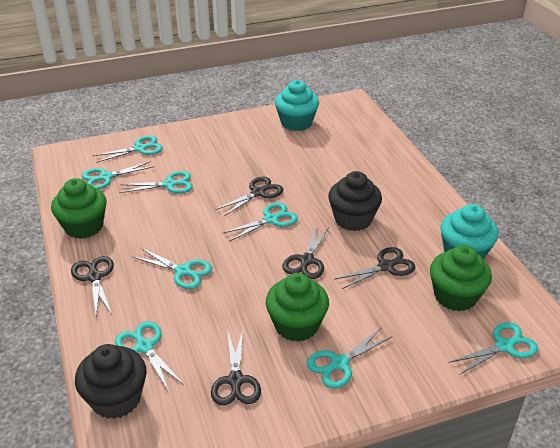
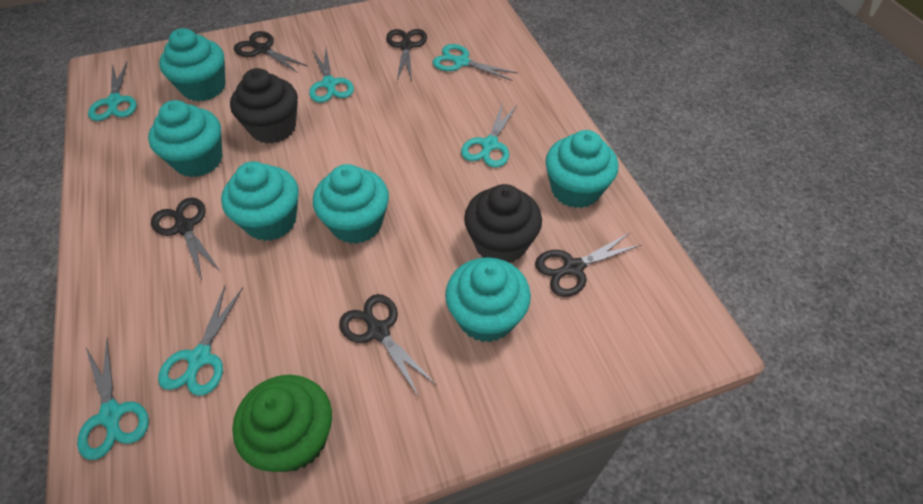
green cupcake: [51,178,107,239] [266,273,329,342] [430,245,492,311] = 3 -> [232,375,332,472] = 1
turquoise cupcake: [275,80,319,131] [440,204,498,260] = 2 -> [148,100,223,177] [159,28,226,102] [221,161,299,241] [313,164,389,244] [445,257,531,342] [545,130,618,208] = 6
turquoise scissors: [82,161,155,189] [93,135,163,163] [115,321,184,392] [119,171,193,193] [133,248,212,289] [222,202,298,242] [307,328,393,389] [449,322,538,375] = 8 -> [77,338,149,460] [88,62,137,121] [158,286,243,396] [309,49,354,103] [433,44,518,81] [461,102,518,168] = 6

